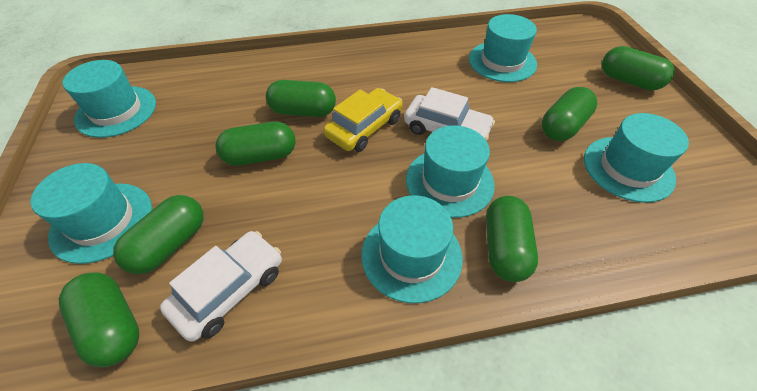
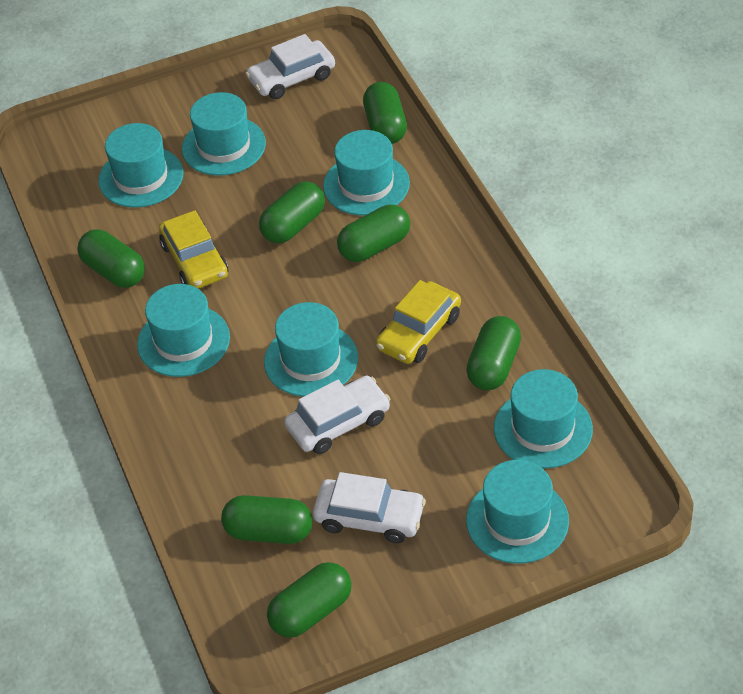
turquoise hat: [31,163,152,264] [62,60,156,138] [361,195,463,303] [406,125,495,218] [469,14,537,82] [584,113,689,203] = 6 -> [98,123,183,208] [137,284,230,377] [182,92,266,176] [264,302,358,397] [323,130,410,216] [466,460,569,564] [494,369,593,468] = 7
white car: [160,231,282,342] [404,87,495,141] = 2 -> [245,34,335,99] [284,376,390,454] [313,472,426,543] = 3
yellow car: [324,88,403,152] = 1 -> [159,210,228,289] [376,280,461,364] = 2

